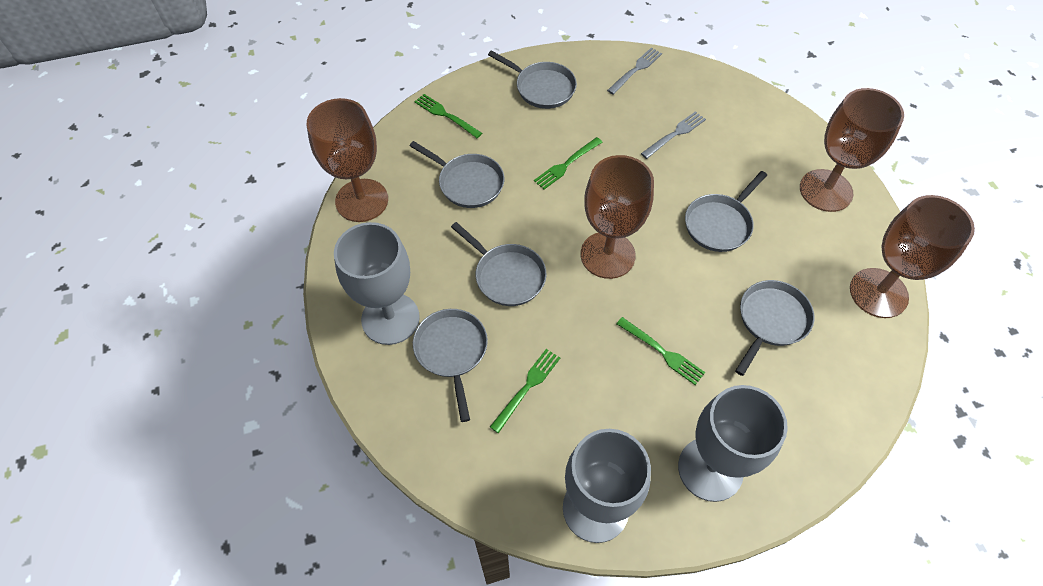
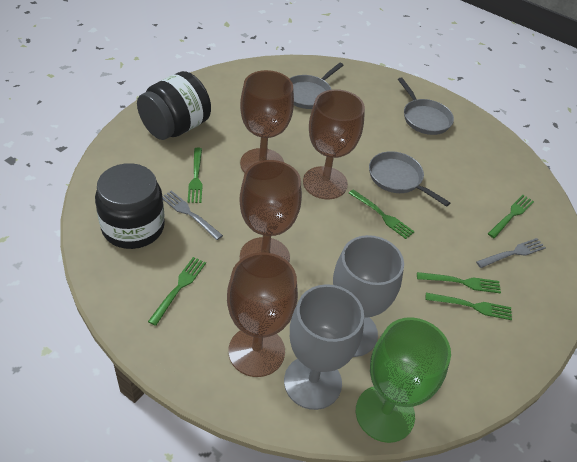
black jar: none = 0 -> [95,163,165,249] [137,71,211,140] = 2
green fork: [414,94,482,138] [490,349,560,433] [534,137,602,190] [617,317,705,385] = 4 -> [148,257,206,326] [188,148,203,203] [349,189,415,239] [417,272,501,294] [425,293,512,320] [488,195,534,238] = 6
green goblet: none = 0 -> [356,317,451,443] = 1
grey goblet: [334,222,420,345] [563,429,651,543] [678,385,788,502] = 3 -> [284,284,364,410] [333,235,404,357] = 2
grey pan: [410,141,504,208] [413,309,488,422] [451,222,547,306] [488,50,577,109] [685,171,767,252] [735,280,814,376] = 6 -> [289,63,344,109] [369,151,450,207] [398,77,454,135] = 3

